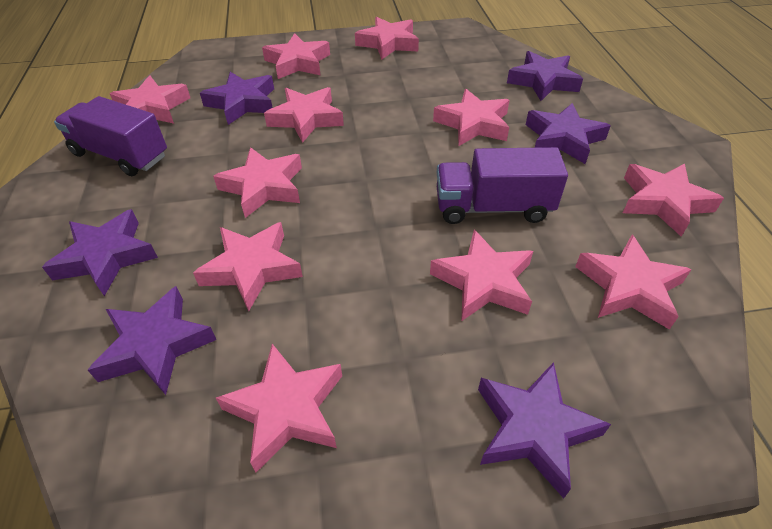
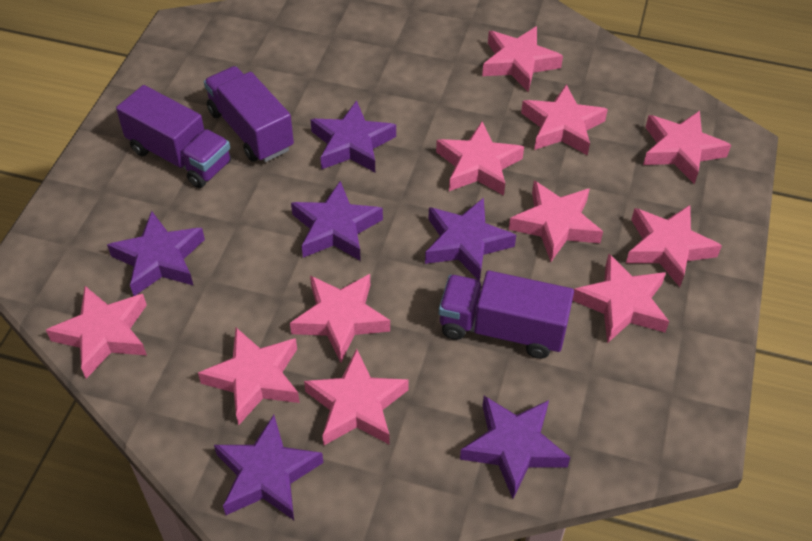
purple truck: [54,96,167,176] [437,147,568,224] = 2 -> [116,85,231,188] [204,66,294,162] [439,270,574,359] = 3

